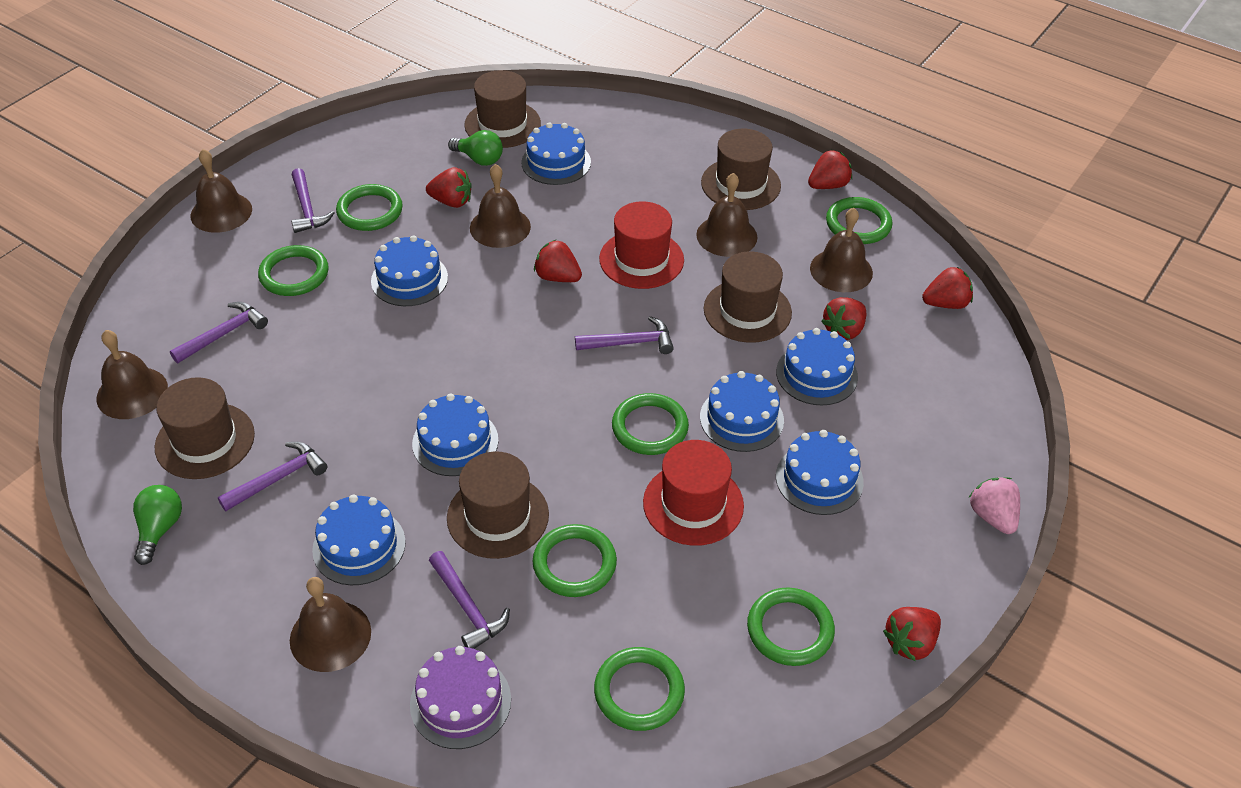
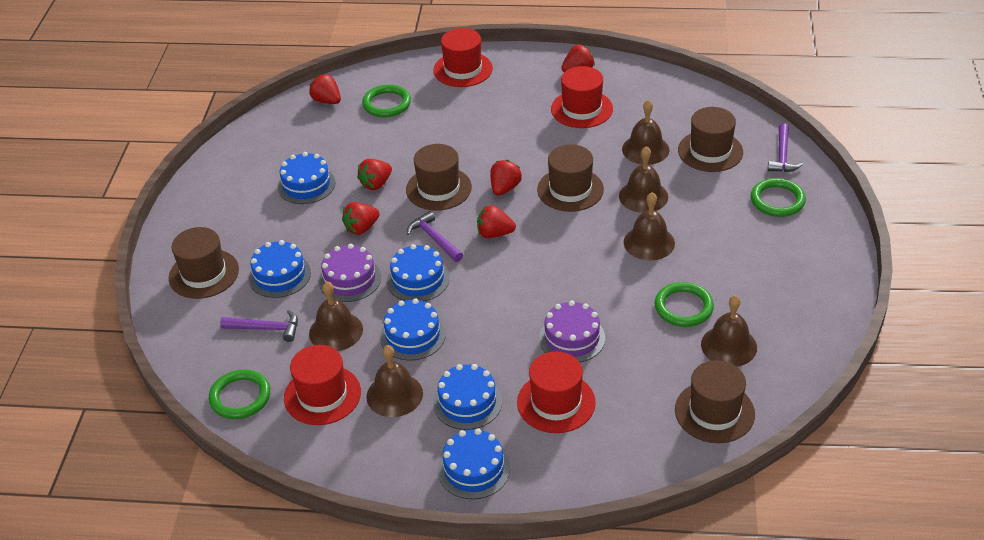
blue cake: [312,495,406,585] [371,235,448,306] [412,394,499,476] [521,122,591,185] [700,371,784,452] [776,328,858,405] [776,430,864,515] = 7 -> [249,240,311,298] [278,152,335,204] [380,299,446,360] [387,244,449,301] [433,364,502,430] [438,428,510,499] = 6
green light bulb: [133,485,182,565] [448,130,503,166] = 2 -> none = 0
green ring: [258,245,329,296] [336,184,403,231] [533,524,617,597] [594,647,685,731] [612,393,689,455] [747,587,835,666] [826,197,892,244] = 7 -> [209,370,270,419] [362,85,411,117] [655,282,714,327] [751,178,806,217] = 4
pink strawberry: [969,477,1020,534] = 1 -> none = 0
purple cake: [410,646,511,749] = 1 -> [319,244,381,302] [539,300,605,362] = 2
purple hammer: [170,302,268,363] [218,442,327,511] [291,168,335,233] [429,551,510,649] [575,316,674,354] = 5 -> [220,310,298,342] [407,211,463,262] [767,123,803,172] = 3
red hat: [599,201,684,289] [643,440,744,546] = 2 -> [284,345,361,425] [433,28,493,87] [517,352,596,433] [551,66,613,128] = 4

